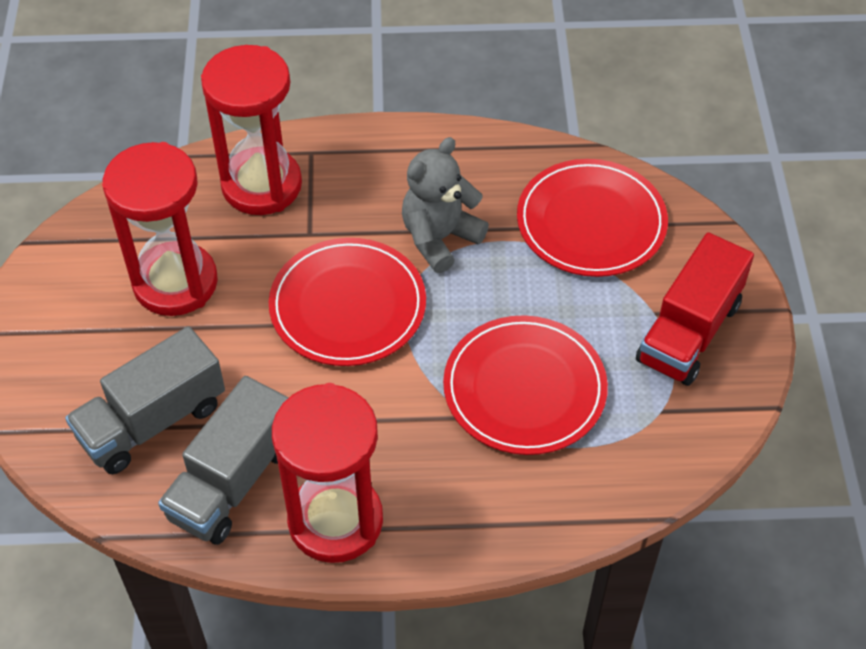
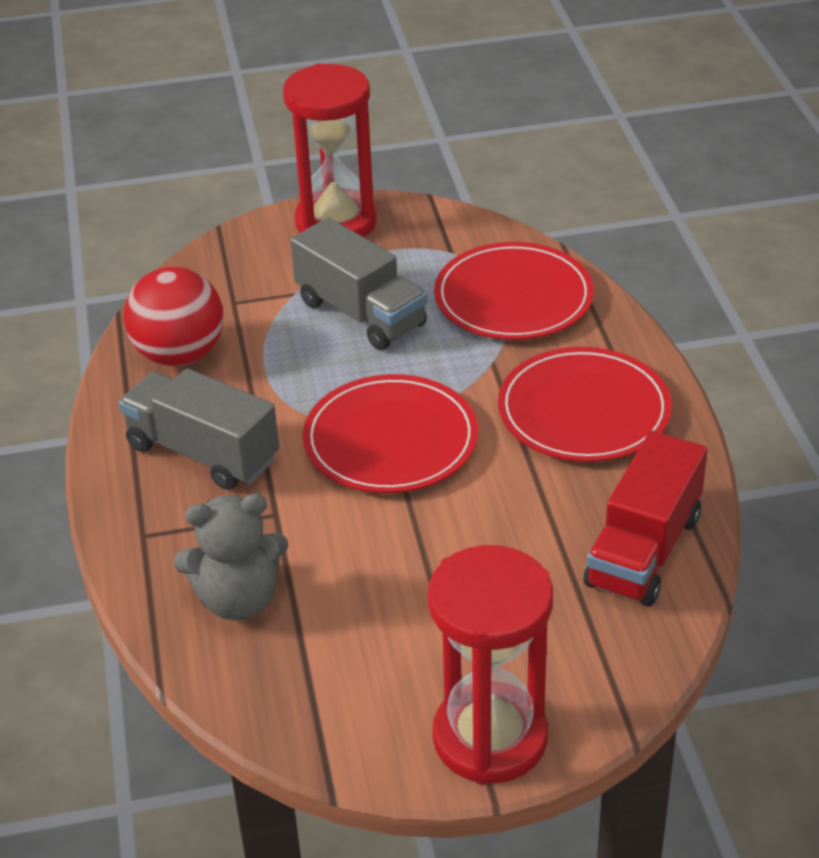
red ball: none = 0 -> [124,267,223,366] = 1
red hourglass: [102,142,218,316] [201,45,302,215] [272,383,383,563] = 3 -> [283,63,377,237] [428,545,553,785] = 2

